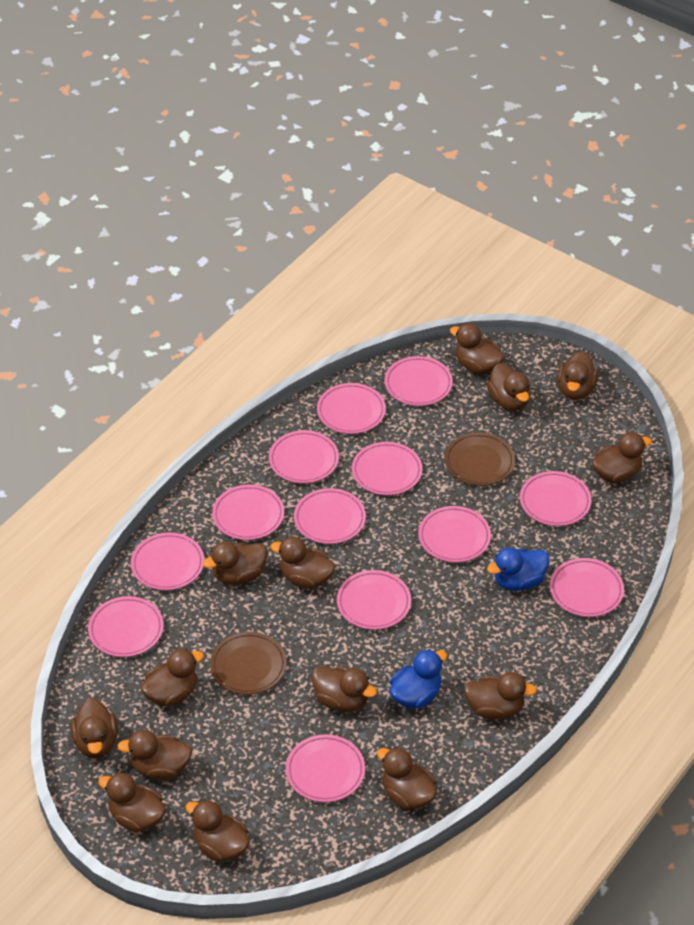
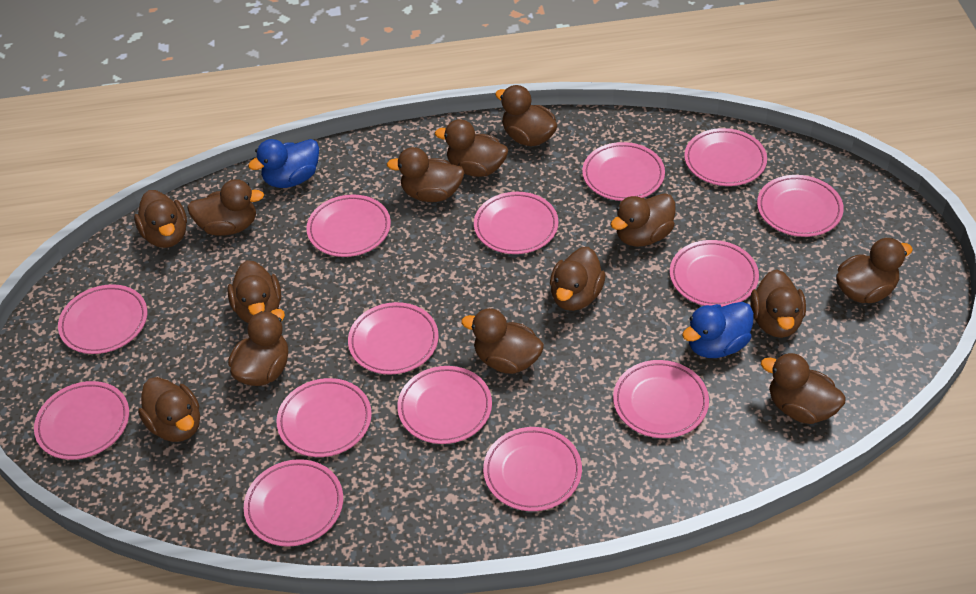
brown plate: [210,632,287,695] [445,432,515,486] = 2 -> none = 0
pink plate: [88,596,164,657] [131,532,204,590] [212,485,284,540] [269,430,339,483] [286,734,365,802] [294,488,366,544] [317,383,386,434] [337,570,411,630] [352,442,422,495] [385,356,453,406] [418,506,491,563] [520,471,591,526] [550,558,624,617] = 13 -> [34,381,129,460] [58,284,147,354] [244,459,343,547] [276,378,372,457] [306,194,391,257] [348,302,439,375] [397,366,492,444] [474,192,558,254] [483,427,582,511] [582,142,665,201] [613,360,709,438] [670,240,759,307] [684,128,767,186] [757,175,844,237] = 14

